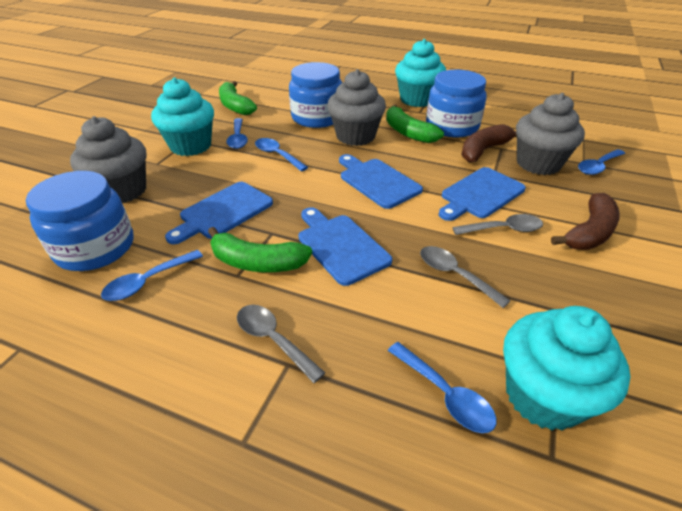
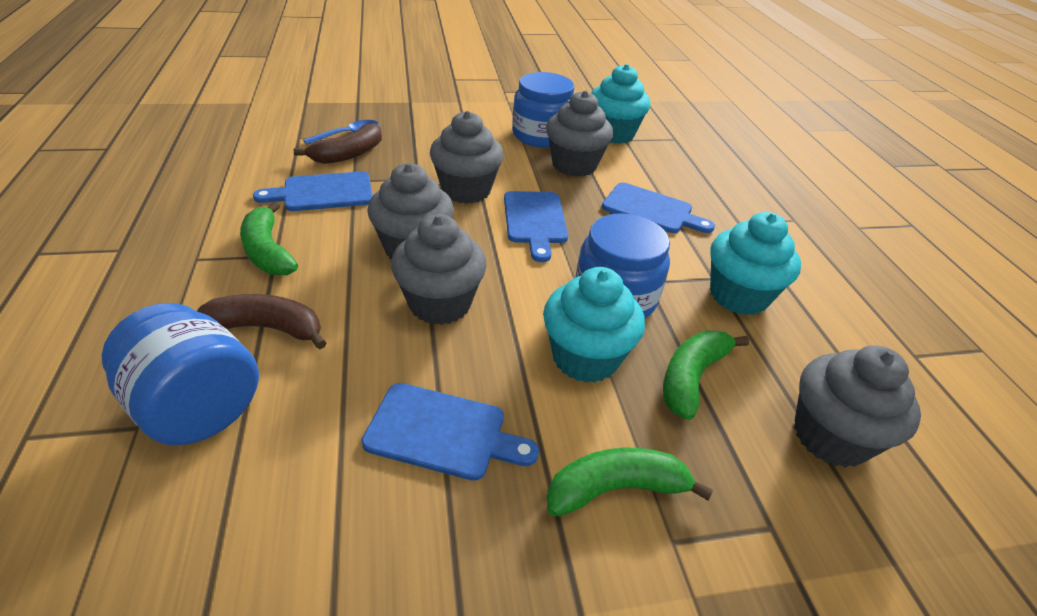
blue spoon: [101,250,203,301] [226,118,248,149] [255,138,308,171] [388,342,497,433] [578,149,625,175] = 5 -> [303,120,379,145] = 1
grey cupcake: [70,116,146,203] [327,69,386,146] [516,93,585,175] = 3 -> [367,163,454,259] [391,214,487,325] [430,111,504,204] [546,90,613,177] [794,346,921,468] = 5
grey spoon: [237,305,325,383] [420,246,511,308] [452,214,543,235] = 3 -> none = 0

